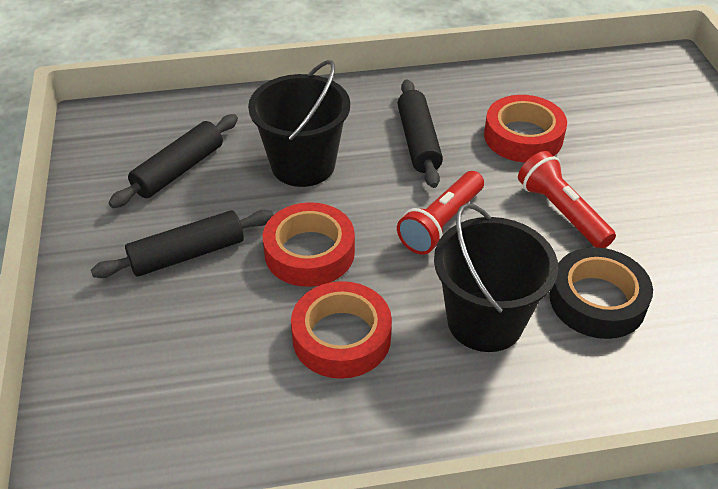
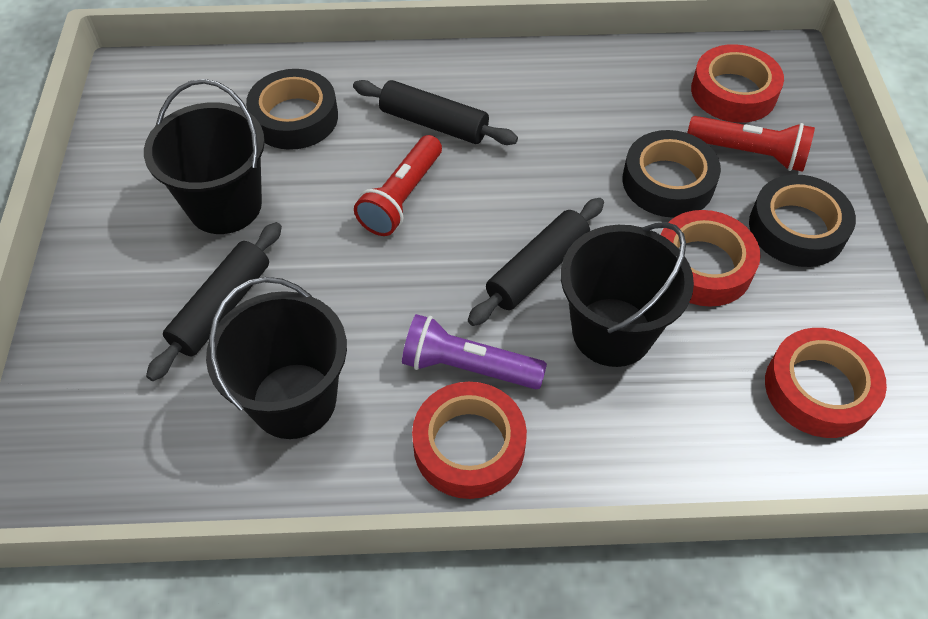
black bucket: [248,60,350,187] [434,203,558,352] = 2 -> [144,79,265,234] [206,277,347,439] [561,222,694,367] = 3
black tape: [550,247,653,339] = 1 -> [246,69,338,150] [622,130,721,218] [749,174,856,267] = 3
purple flashlight: none = 0 -> [402,314,547,389] = 1
red tape: [263,202,355,287] [291,281,392,379] [484,95,567,163] = 3 -> [412,382,527,499] [661,210,761,307] [691,44,784,123] [765,328,887,438] = 4

